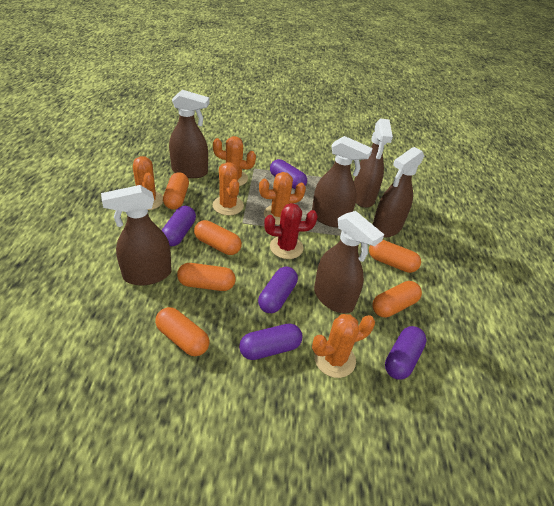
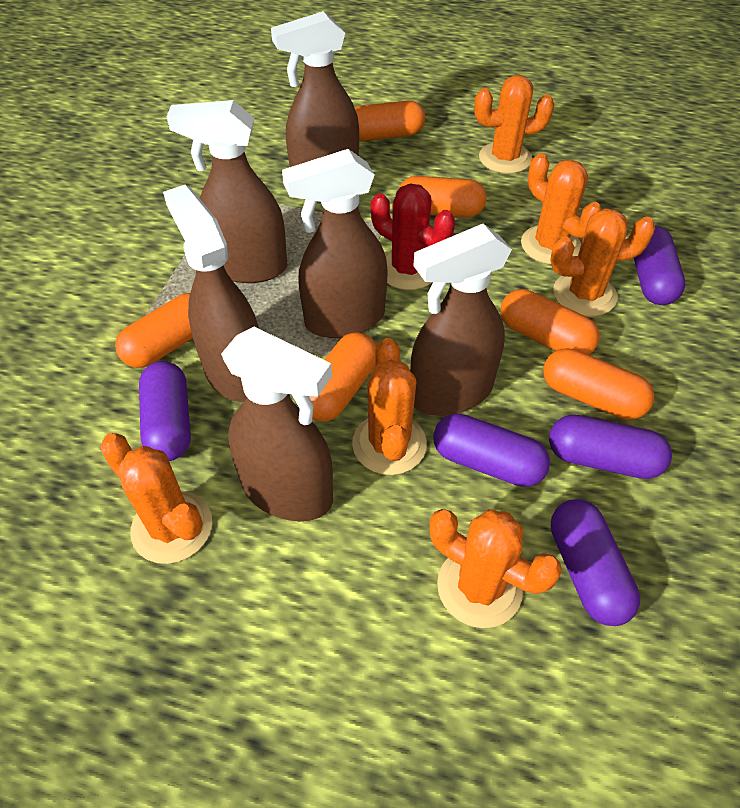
orange cactus: [133,156,163,210] [213,136,256,186] [213,162,244,216] [259,172,306,225] [312,314,375,378] = 5 -> [100,433,212,564] [352,338,427,475] [429,509,562,628] [474,75,555,174] [521,153,602,265] [550,208,655,317] = 6

